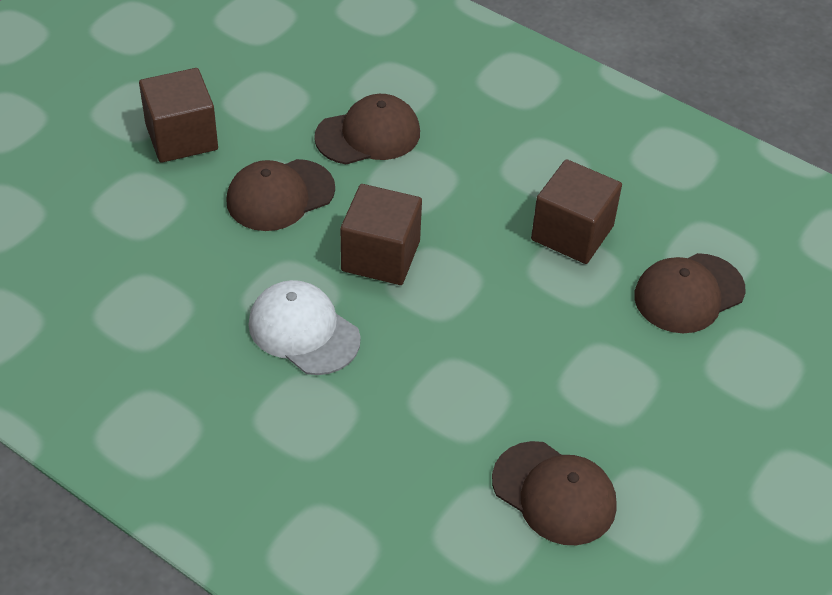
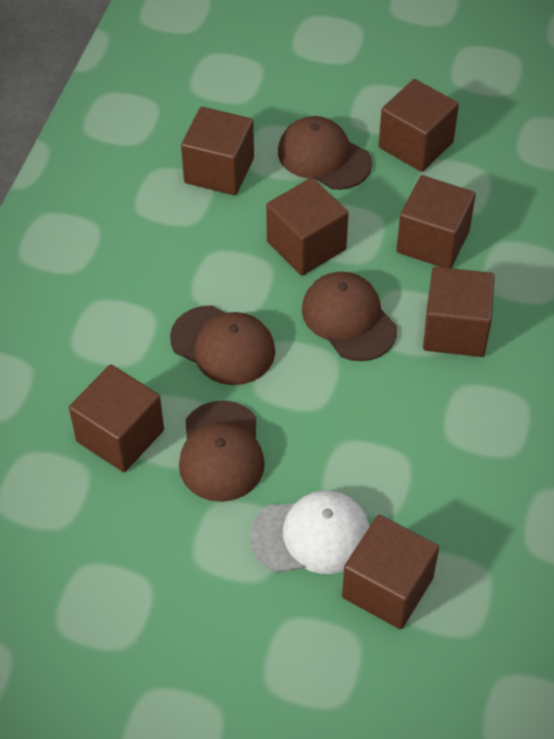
brown cube: [139,68,218,163] [340,184,422,285] [531,159,622,264] = 3 -> [69,365,164,472] [181,107,254,195] [266,178,349,276] [342,515,439,629] [379,79,459,172] [396,175,476,268] [423,267,495,357] = 7

